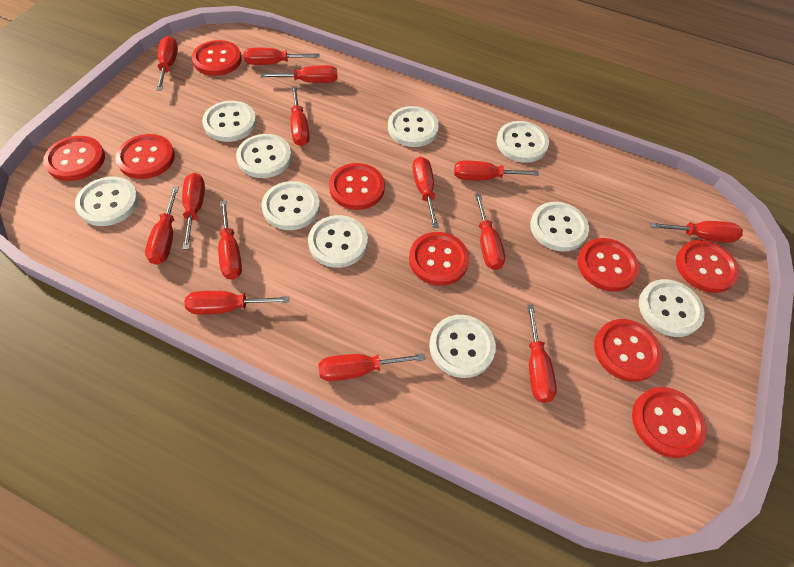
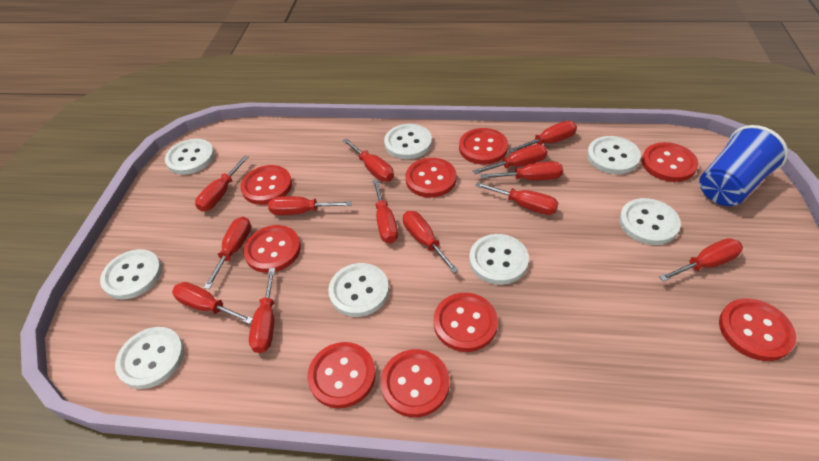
blue cup: none = 0 -> [699,125,788,206] = 1
red screwdriver: [145,186,179,265] [156,36,178,91] [182,173,205,250] [184,291,289,315] [218,201,242,280] [243,48,320,65] [260,65,338,83] [290,86,310,146] [318,353,425,381] [413,157,439,228] [454,161,539,180] [475,193,505,270] [527,305,557,403] [650,221,743,243] = 14 -> [172,282,253,324] [195,156,249,212] [204,217,251,289] [249,268,275,353] [268,196,352,215] [343,138,394,182] [373,180,398,243] [403,211,459,273] [473,144,548,174] [475,182,558,215] [481,161,563,180] [509,121,577,153] [659,238,743,282] = 13
white button: [75,177,139,226] [202,101,257,142] [236,134,292,178] [261,181,320,230] [308,215,368,268] [388,106,439,147] [429,315,496,378] [496,121,549,163] [530,202,589,251] [639,279,705,337] = 10 -> [100,249,162,300] [115,327,184,389] [165,139,215,175] [328,263,389,317] [384,124,432,159] [469,234,529,285] [587,136,641,174] [619,198,681,245] = 8

